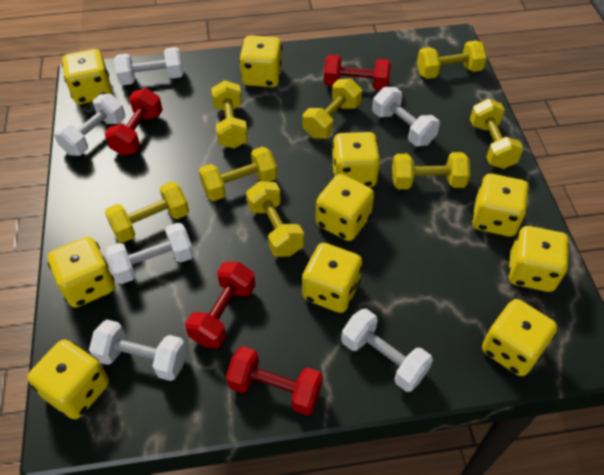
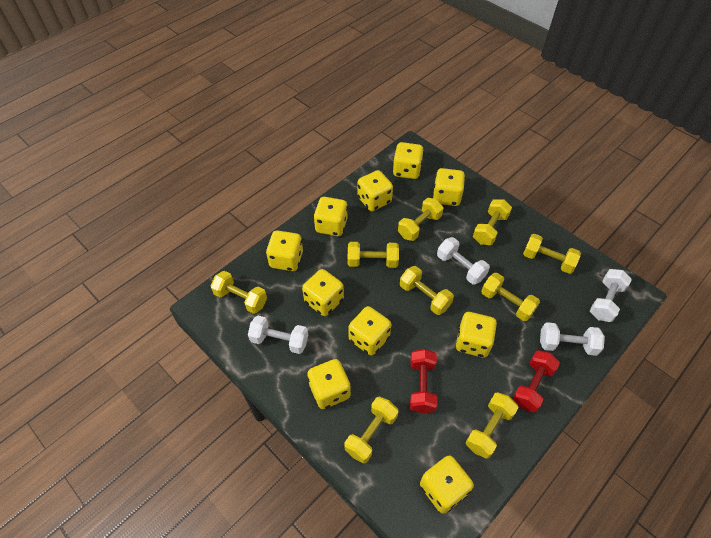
red dumbbell: [105,88,163,156] [185,262,255,348] [226,346,323,415] [324,55,391,90] = 4 -> [410,349,437,414] [512,350,560,413] = 2
white dumbbell: [54,94,125,156] [89,320,187,381] [106,222,194,284] [114,47,183,85] [341,309,433,392] [372,87,440,146] = 6 -> [248,316,308,354] [437,237,490,285] [540,322,605,356] [590,269,632,322] = 4
yellow dumbbell: [105,181,189,243] [199,147,277,201] [211,80,248,148] [246,181,304,257] [303,79,362,139] [392,152,471,189] [417,41,487,79] [470,99,523,169] = 8 -> [211,271,267,314] [344,397,399,464] [348,242,399,268] [398,198,443,241] [400,266,454,315] [466,392,519,459] [473,199,512,245] [481,273,540,321] [523,234,581,274] = 9

